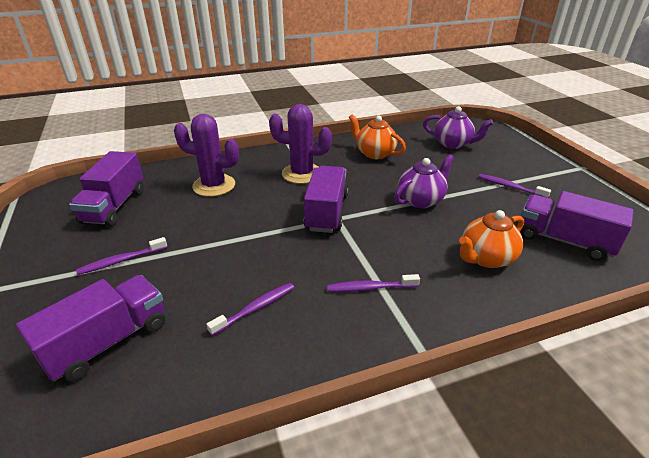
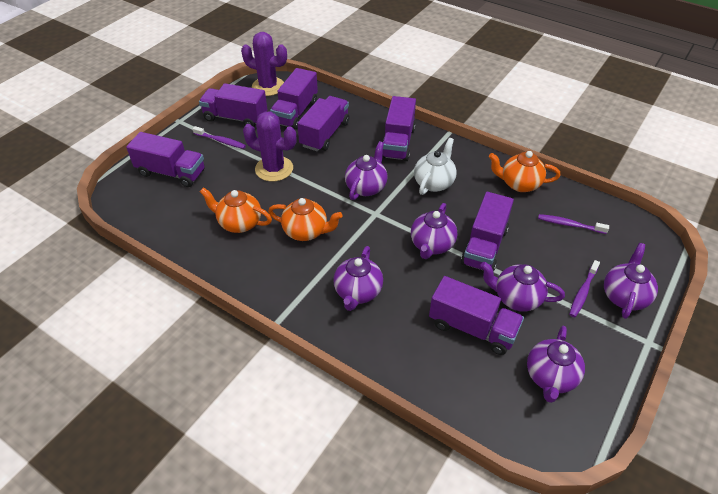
orange teapot: [349,114,406,159] [459,210,524,268] = 2 -> [200,188,272,233] [268,198,343,241] [489,151,560,192] = 3
purple teapot: [395,154,454,208] [423,106,493,149] = 2 -> [333,246,383,311] [345,141,387,200] [411,203,457,259] [480,262,565,312] [527,326,585,403] [604,243,658,319] = 6
purple toothbrush: [76,237,167,275] [206,283,294,336] [327,274,420,292] [478,174,551,198] = 4 -> [193,126,246,149] [538,214,609,234] [569,260,600,317] = 3
purple truck: [16,275,165,382] [69,151,144,226] [304,166,348,233] [520,191,634,261] = 4 -> [126,132,205,187] [199,83,267,127] [270,68,318,129] [297,96,349,151] [382,96,416,161] [429,276,524,355] [461,192,514,272] = 7
white teapot: none = 0 -> [414,138,457,195] = 1

